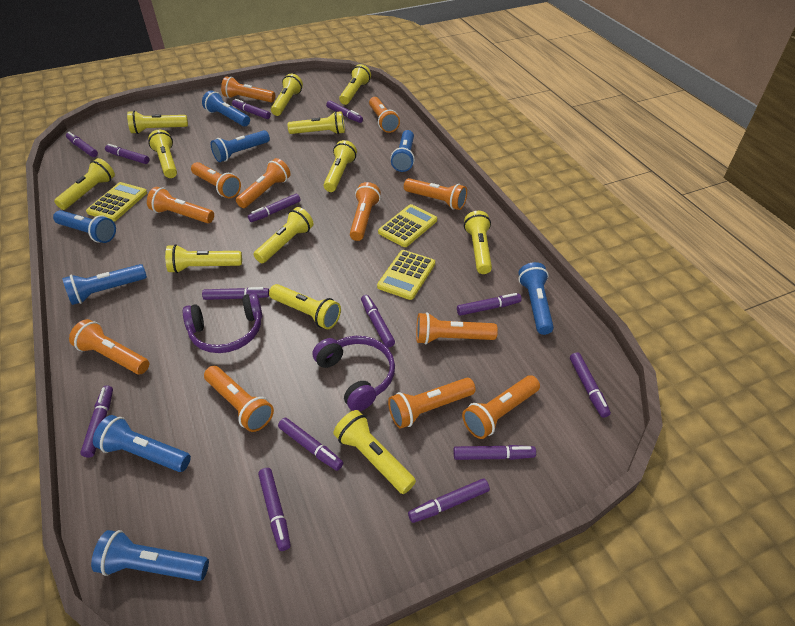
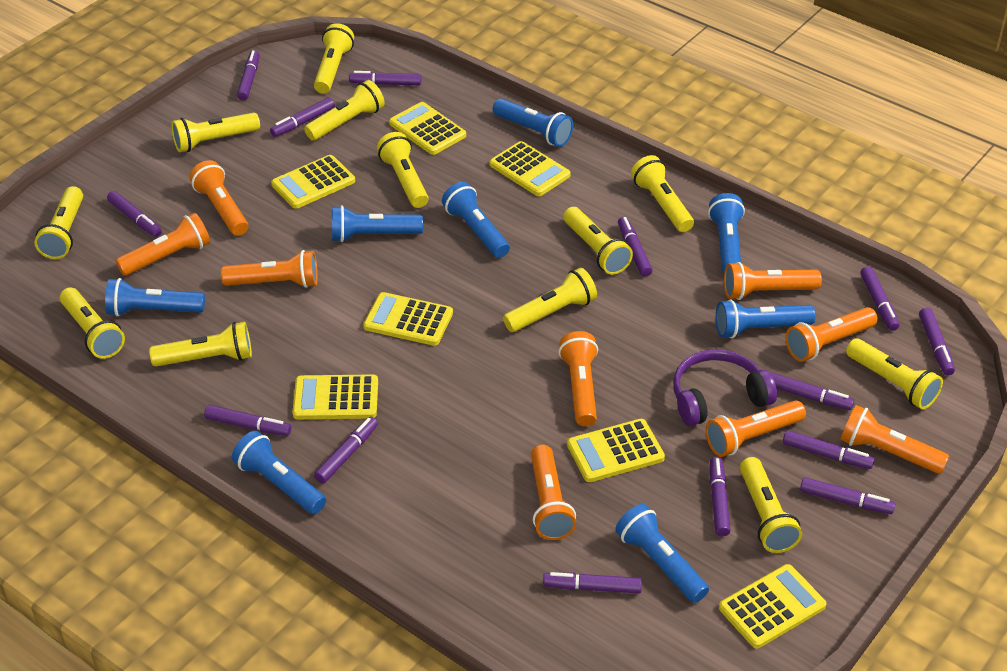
orange flashlight: [69,319,149,374] [147,187,214,223] [191,162,241,198] [204,366,274,432] [221,76,275,103] [236,158,291,208] [350,182,381,241] [369,97,400,133] [388,378,476,429] [404,178,467,210] [416,312,498,344] [462,375,540,439] = 12 -> [116,213,210,276] [189,160,248,236] [221,250,318,288] [531,445,576,540] [559,331,598,427] [705,400,806,457] [724,262,822,300] [785,307,878,362] [841,405,949,474] = 9
purple headphones: [183,293,262,353] [312,336,395,412] = 2 -> [673,349,777,426] = 1
yellow calculator: [86,182,147,221] [377,250,435,300] [378,204,437,247] = 3 -> [271,155,355,209] [293,374,378,419] [363,292,453,346] [389,102,466,155] [489,141,570,196] [567,419,665,482] [719,564,827,648] = 7

